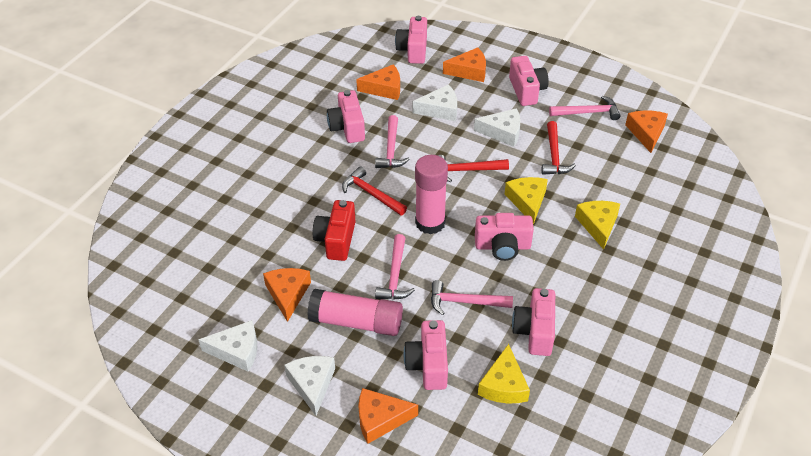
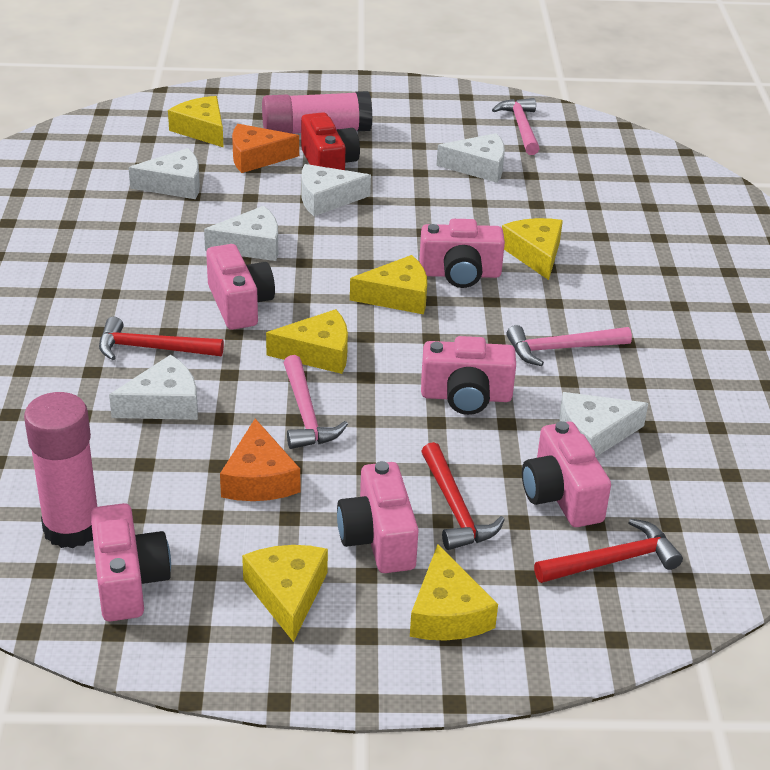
orange cheese: [263,268,311,322] [356,64,400,100] [358,388,418,444] [443,47,486,82] [625,110,668,153] = 5 -> [220,419,300,501] [232,124,299,173] = 2
pink hammer: [375,115,410,168] [375,234,415,299] [431,280,513,315] [549,96,620,120] = 4 -> [284,355,348,449] [492,98,540,155] [506,325,632,366] = 3
white cheese: [198,320,257,372] [284,356,335,416] [413,85,457,121] [474,108,520,147] = 4 -> [109,355,198,420] [128,148,200,199] [204,206,278,261] [302,164,371,216] [436,133,505,183] [559,392,648,457] = 6
yellow cheese: [478,344,530,403] [505,177,548,225] [575,201,620,250] = 3 -> [168,96,223,147] [242,545,328,642] [266,309,348,374] [350,255,427,314] [410,544,498,641] [502,218,563,280] = 6

